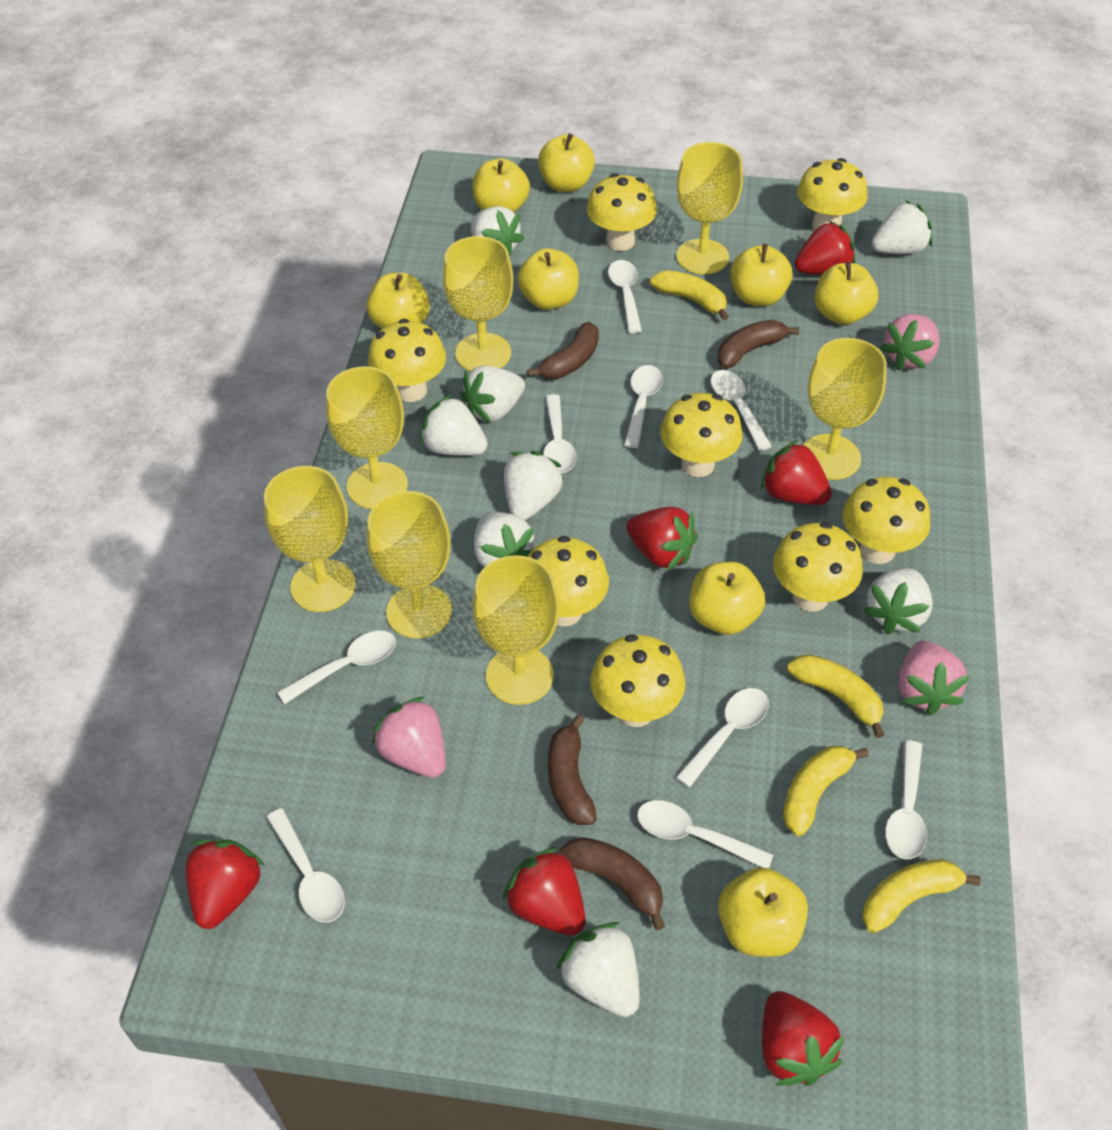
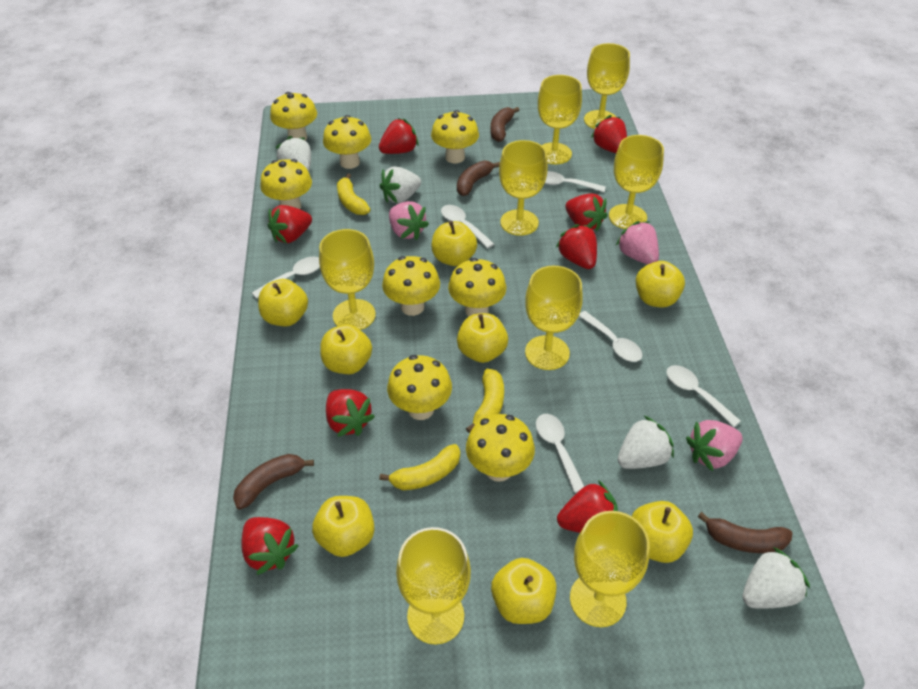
red strawberry: [185,839,264,929] [502,847,586,936] [626,507,698,571] [761,440,832,505] [762,991,844,1086] [795,220,856,275] = 6 -> [241,517,298,575] [268,205,312,243] [326,389,375,437] [379,118,419,154] [556,224,597,269] [557,480,618,533] [565,194,608,232] [591,115,627,153] = 8
white spoon: [266,808,345,922] [277,631,396,704] [543,394,576,473] [608,260,642,333] [624,365,663,448] [637,800,773,868] [676,688,769,788] [711,370,772,451] [885,740,927,859] = 9 -> [252,257,320,299] [441,205,494,248] [536,414,585,493] [545,171,606,192] [579,311,642,362] [666,365,741,427] = 6
white strawberry: [420,395,488,456] [460,365,525,423] [471,206,524,257] [474,512,534,567] [504,451,564,520] [556,922,640,1017] [863,568,933,634] [872,201,932,254] = 8 -> [276,136,311,172] [380,167,421,203] [618,416,674,469] [742,547,810,609] = 4
yellow banana: [650,270,729,320] [783,746,869,836] [787,654,885,738] [862,859,981,933] = 4 -> [337,173,371,215] [379,444,460,490] [466,369,504,433] = 3
yellow goblet: [264,466,356,612] [326,367,408,509] [367,491,452,638] [443,236,513,371] [473,555,559,705] [676,142,743,274] [804,338,887,480] = 7 -> [319,229,376,330] [396,527,471,644] [499,140,548,236] [525,266,583,370] [538,75,582,164] [570,511,650,627] [584,43,630,129] [609,135,664,229] = 8

